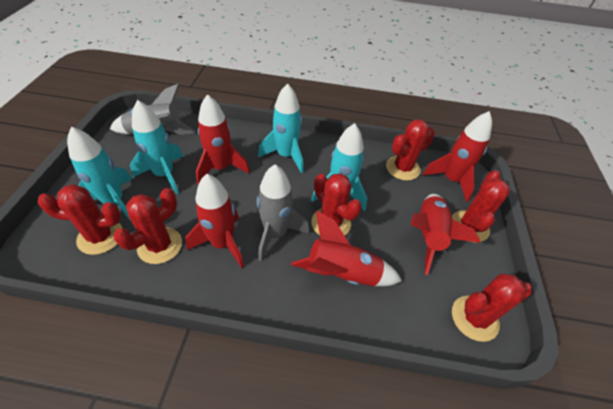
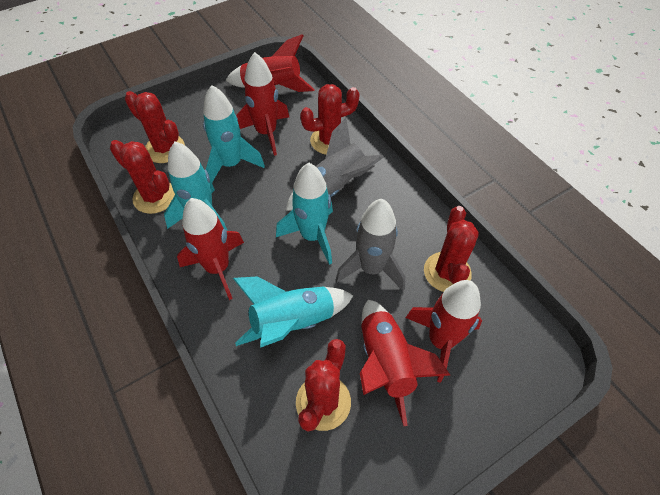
red cactus: [38,184,123,255] [113,188,182,264] [311,173,362,236] [386,120,435,181] [452,170,510,242] [452,274,532,342] = 6 -> [110,140,175,214] [125,91,185,163] [296,339,351,432] [300,84,360,155] [424,206,479,292] = 5

